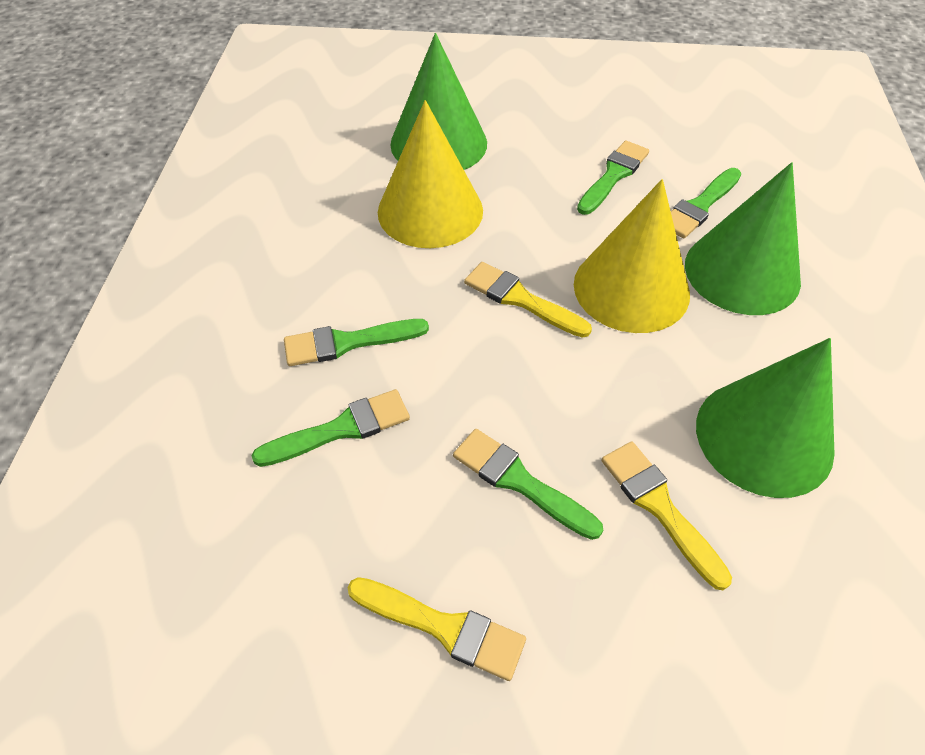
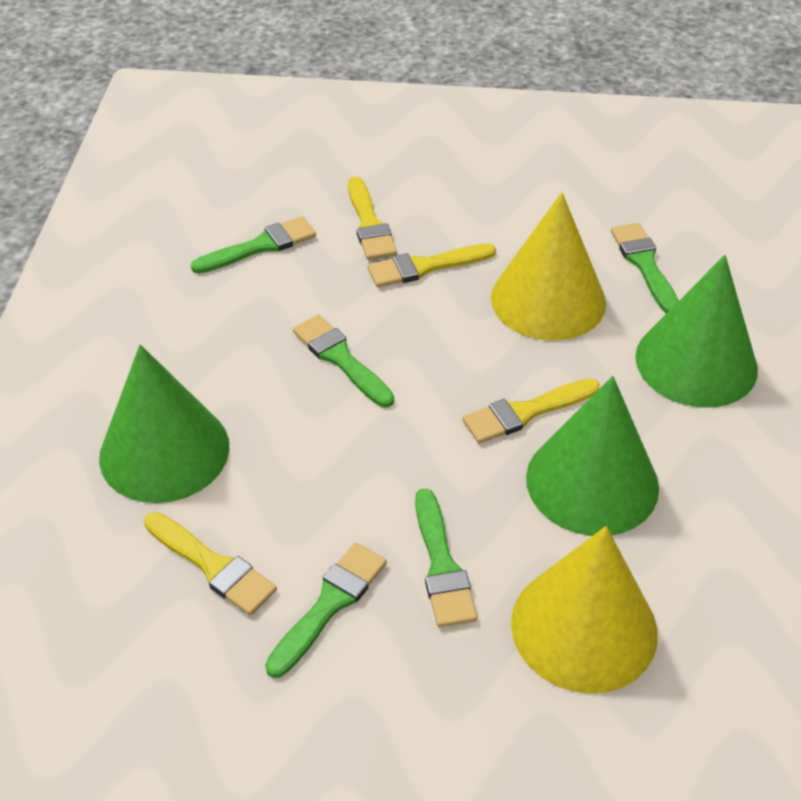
yellow brush: [347,577,526,681] [464,262,592,338] [602,441,732,590] = 3 -> [144,512,277,615] [348,177,397,260] [367,243,496,287] [462,378,600,443] = 4

